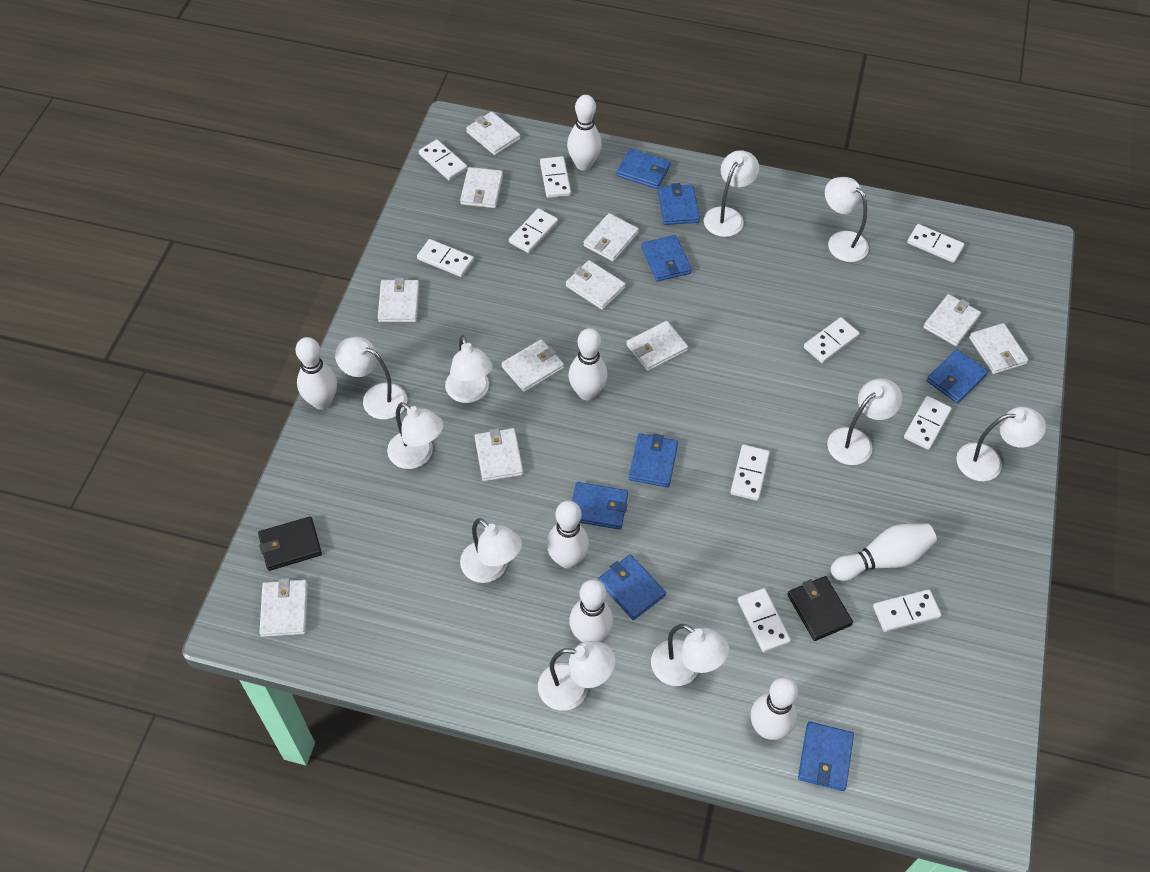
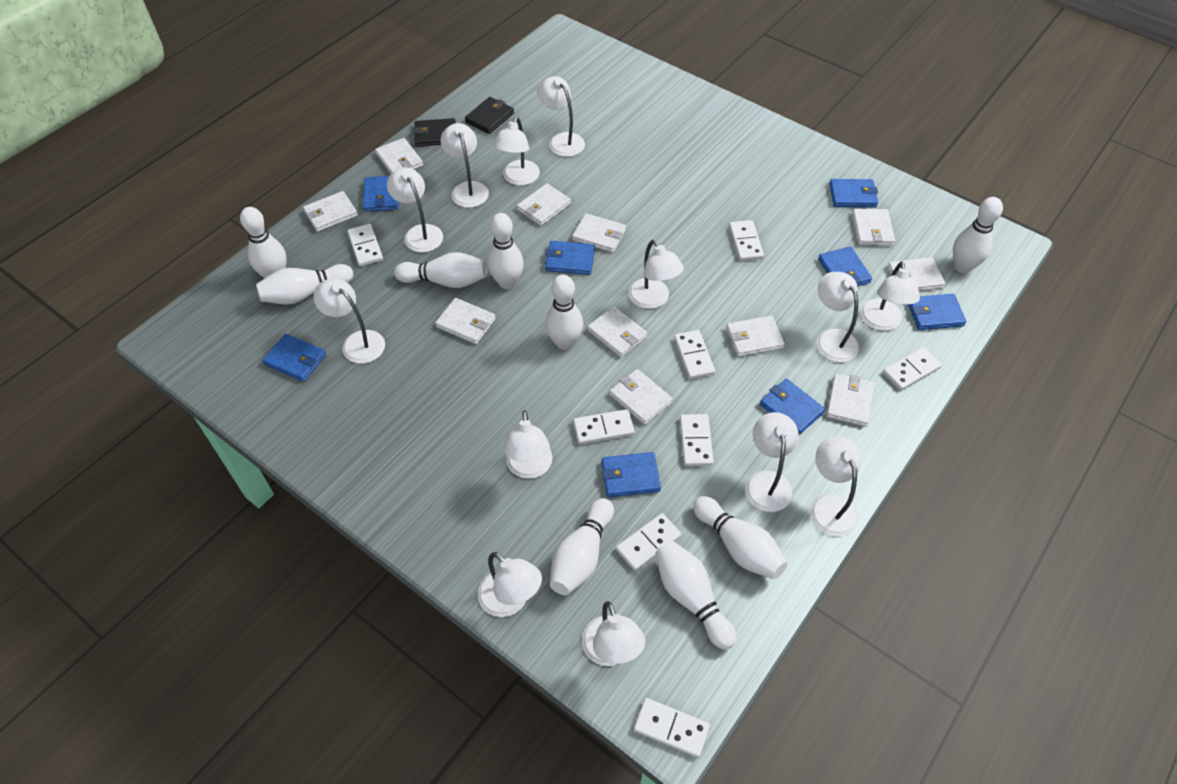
white bowling pin: [296,337,337,410] [547,501,589,568] [567,95,602,171] [568,328,608,400] [569,579,613,642] [751,677,798,740] [831,524,937,581] = 7 -> [240,207,287,278] [256,264,353,305] [394,252,487,288] [488,213,524,289] [545,275,583,350] [550,498,614,595] [655,541,737,650] [693,496,787,579] [953,197,1003,273] = 9
white domino: [417,239,474,277] [419,139,468,181] [509,208,558,253] [540,156,571,198] [730,445,770,501] [738,588,791,652] [804,317,860,363] [873,589,941,632] [904,396,952,450] [907,224,964,263] = 10 -> [347,224,383,266] [573,409,635,444] [616,513,682,571] [634,698,710,758] [674,330,715,379] [680,414,714,466] [729,220,764,261] [883,347,942,391] = 8
white lamp: [335,337,407,420] [387,402,444,469] [445,335,493,403] [460,518,522,583] [538,641,615,711] [651,624,729,686] [704,150,759,237] [825,177,869,262] [827,378,902,465] [956,407,1046,481] = 10 -> [313,278,385,364] [387,167,443,253] [441,123,489,208] [478,552,542,617] [493,117,540,185] [504,410,552,479] [537,76,585,157] [582,601,645,666] [628,240,684,309] [745,412,799,512] [810,436,861,536] [816,272,859,362] [860,261,920,331] = 13

